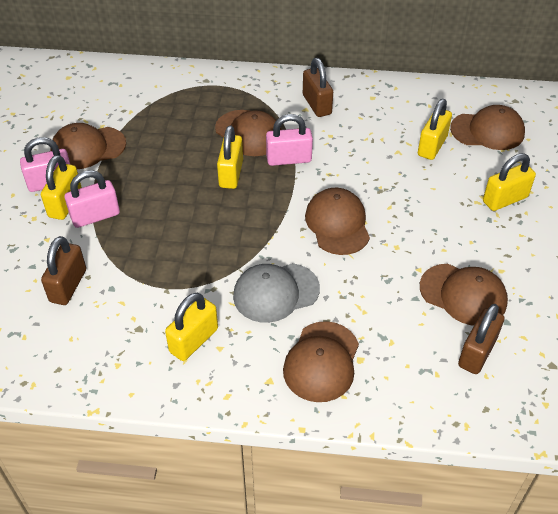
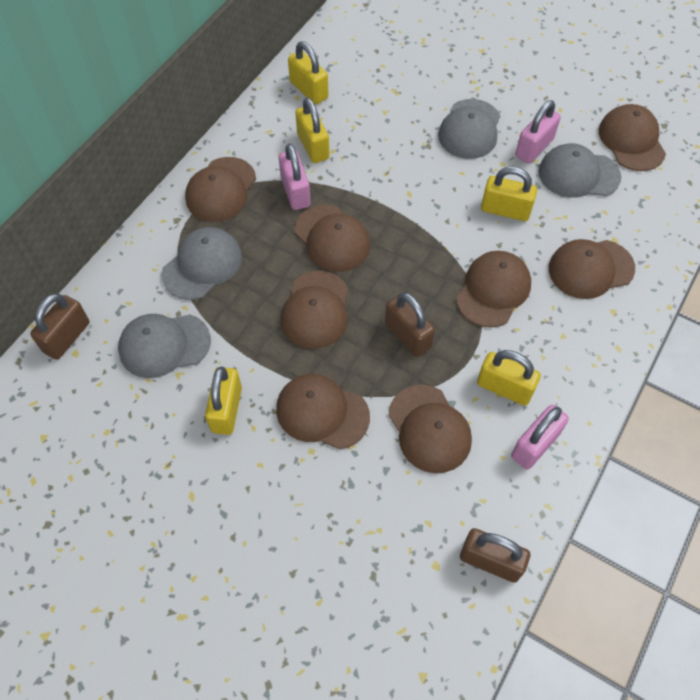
brown cap: [50,123,126,169] [215,110,281,156] [283,321,359,402] [305,188,370,255] [420,264,508,326] [450,105,525,150] = 6 -> [185,157,256,222] [276,374,370,449] [281,271,348,349] [295,204,370,272] [389,385,472,473] [456,251,531,327] [549,239,635,299] [599,104,666,171] = 8
grey cap: [233,263,320,323] = 1 -> [118,314,211,378] [161,227,242,300] [438,99,500,159] [539,143,621,198] = 4

